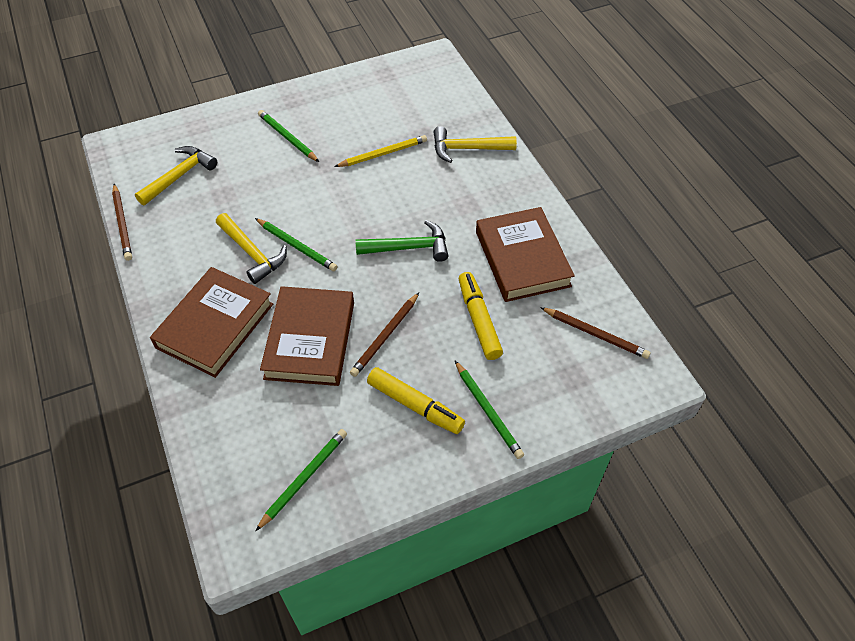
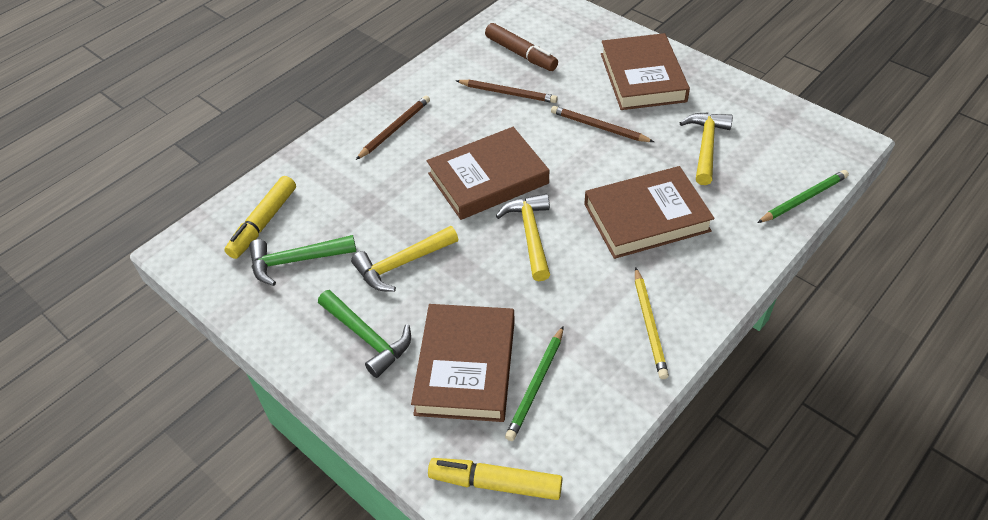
brown book: [150,267,273,378] [260,286,354,386] [476,207,575,302] = 3 -> [411,304,515,422] [427,127,549,220] [584,166,715,259] [601,33,690,110] = 4
brown marker: none = 0 -> [485,23,558,71] = 1
green hammer: [355,220,448,262] = 1 -> [249,235,356,286] [318,290,411,378] = 2
green pencil: [255,218,338,271] [256,429,347,531] [258,110,319,162] [455,361,524,459] = 4 -> [505,326,564,441] [757,170,849,223] = 2

